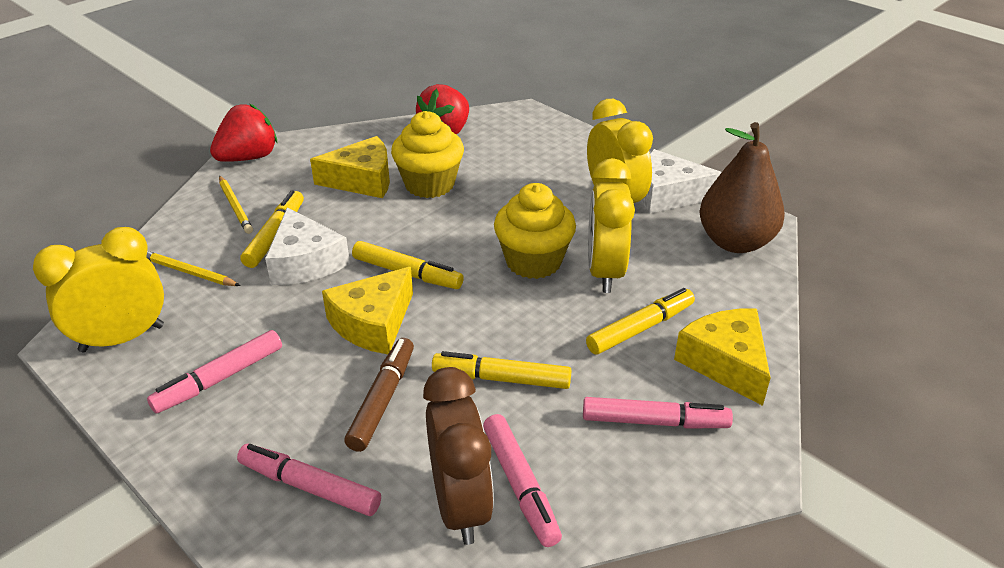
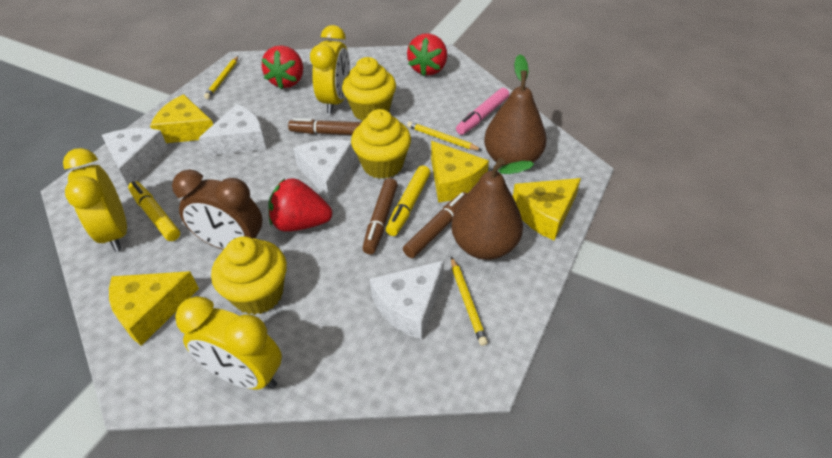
brown marker: [344,338,414,452] = 1 -> [288,118,361,135] [362,178,398,254] [403,192,467,258] = 3
brown pear: [699,122,785,253] = 1 -> [451,158,534,260] [484,54,547,166] = 2
pink marker: [147,330,282,413] [237,444,381,516] [483,414,562,547] [583,397,733,429] = 4 -> [456,88,509,135] = 1
red strawberry: [210,104,277,162] [416,84,469,135] = 2 -> [262,45,303,89] [268,178,332,232] [407,34,447,76] = 3
white cheese: [265,208,350,285] [642,149,722,213] = 2 -> [102,128,168,185] [199,104,266,156] [293,139,355,201] [370,260,444,340] = 4
yellow cheese: [310,136,390,198] [322,267,413,354] [674,309,771,406] = 3 -> [109,271,199,346] [150,94,213,143] [431,141,489,203] [513,178,581,240] = 4
yellow cupcake: [391,111,464,198] [494,183,576,279] = 2 -> [211,236,287,315] [342,57,396,121] [351,109,411,179] = 3
yellow marker: [240,190,304,268] [352,241,464,289] [432,351,572,389] [586,288,695,355] = 4 -> [128,181,180,241] [386,165,431,236] = 2
yellow pencil: [146,251,241,286] [219,176,253,234] = 2 -> [204,56,238,99] [407,121,481,150] [451,257,488,346] = 3

